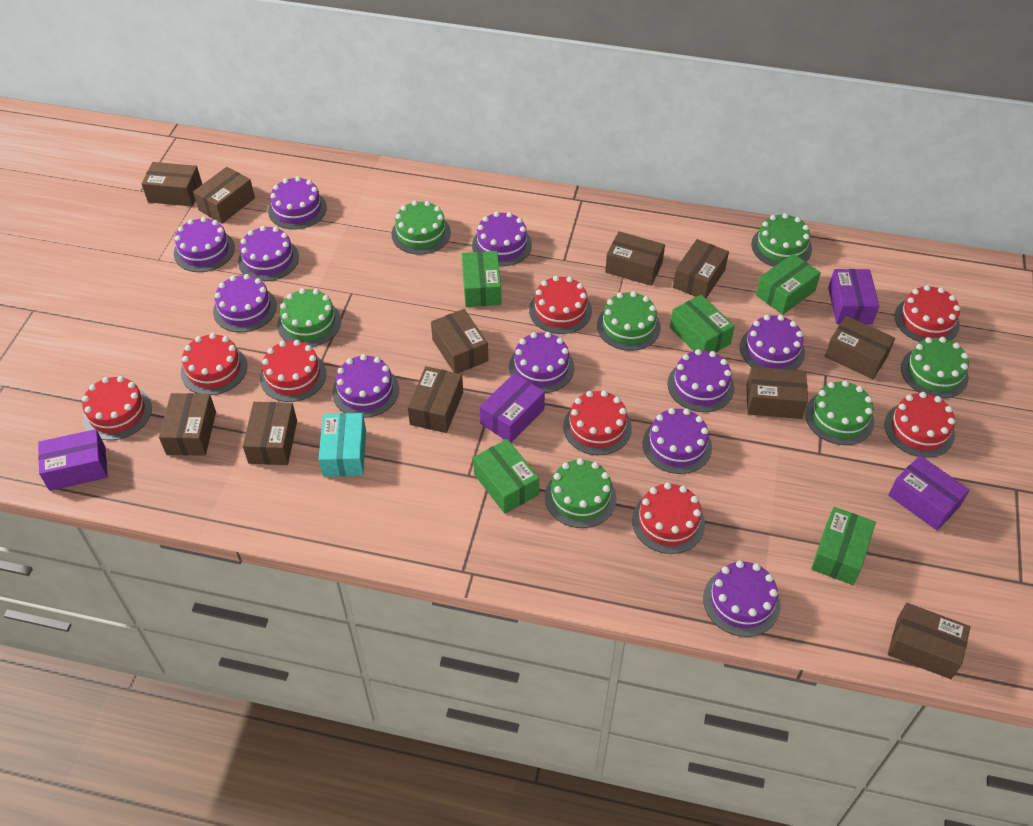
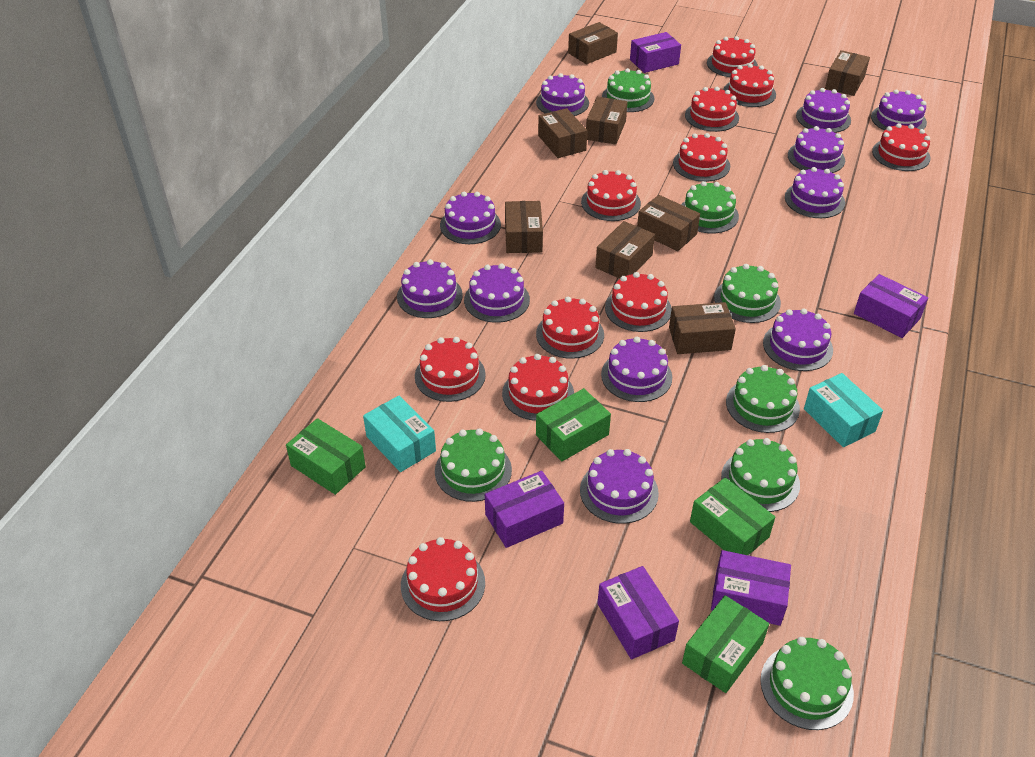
brown box: [141,162,202,206] [159,393,216,456] [193,167,255,224] [243,402,297,465] [408,366,463,433] [431,309,488,373] [605,231,665,286] [673,239,729,298] [747,367,808,419] [825,316,895,379] [888,603,970,679] = 11 -> [505,201,543,253] [538,108,587,158] [568,22,618,64] [586,97,628,144] [595,221,655,279] [637,195,700,251] [669,302,736,354] [825,50,870,96] = 8
green box: [462,251,502,307] [473,439,539,514] [670,295,735,352] [756,254,821,315] [811,507,876,585] = 5 -> [286,418,366,495] [536,388,611,461] [682,595,769,693] [690,478,775,555] = 4
purple box: [38,429,108,491] [480,373,545,443] [828,269,879,325] [888,455,970,530] = 4 -> [485,471,564,548] [597,566,679,660] [630,32,681,73] [711,550,791,626] [854,274,928,338] = 5
red cake: [82,376,152,440] [181,333,247,395] [260,340,326,402] [529,276,592,334] [563,390,632,455] [632,482,705,554] [885,392,955,458] [894,285,960,342] = 8 -> [401,537,485,621] [415,337,486,402] [502,354,574,421] [536,297,604,359] [581,170,641,221] [605,272,672,332] [673,133,730,182] [685,87,739,132] [707,36,758,77] [724,64,776,107] [872,123,931,171] = 11
turquoise box: [319,413,366,477] = 1 -> [363,396,436,472] [804,373,883,447] = 2

